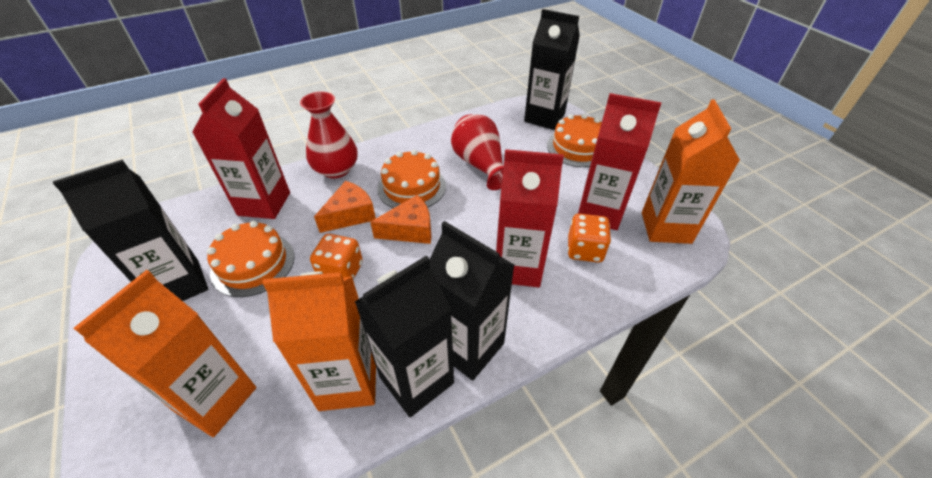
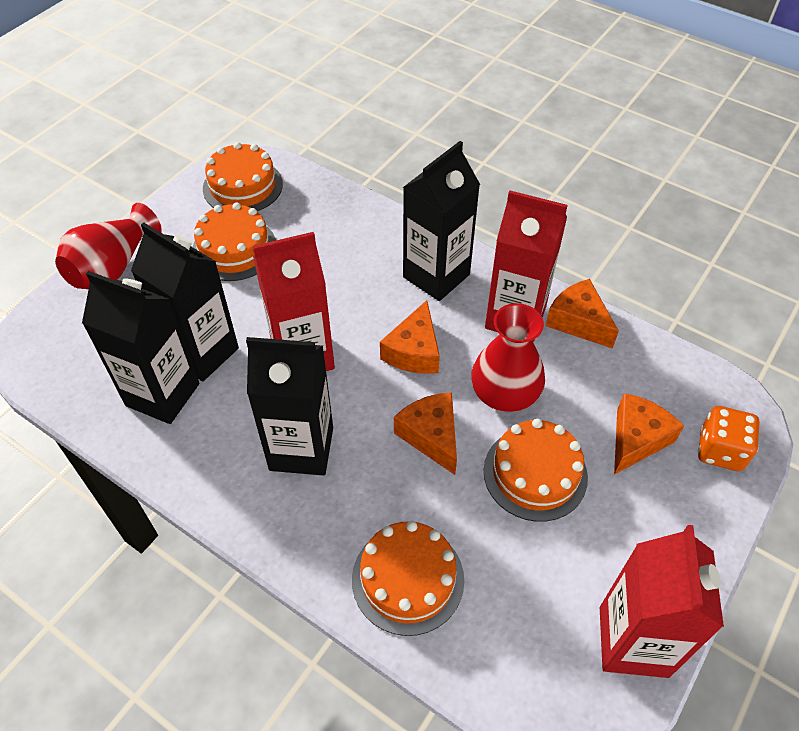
orange cake: [207,221,295,297] [378,150,446,208] [547,114,602,167] = 3 -> [192,202,276,281] [203,142,283,211] [352,521,464,636] [483,419,588,522] = 4
orange carton: [73,270,256,437] [262,271,376,411] [642,99,740,244] = 3 -> none = 0
orange cheese: [314,181,376,233] [370,195,432,244] = 2 -> [380,300,440,374] [394,392,457,475] [545,279,619,349] [614,393,684,475] = 4
orange dice: [310,234,363,280] [567,214,611,262] = 2 -> [698,406,760,471] = 1

